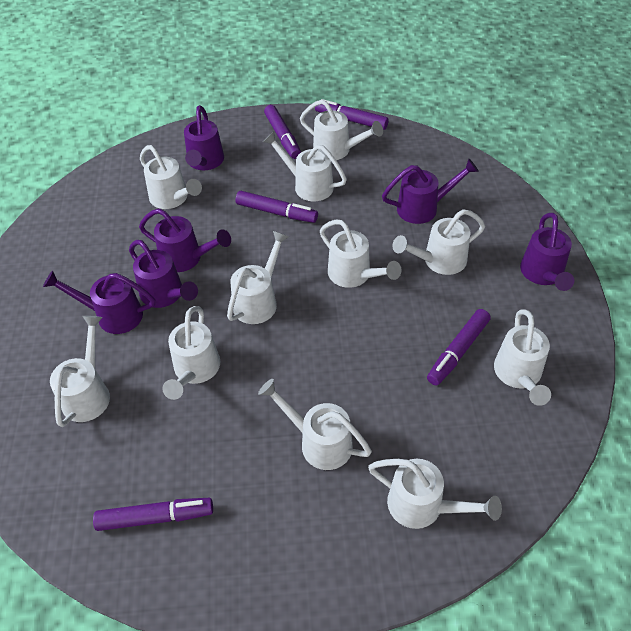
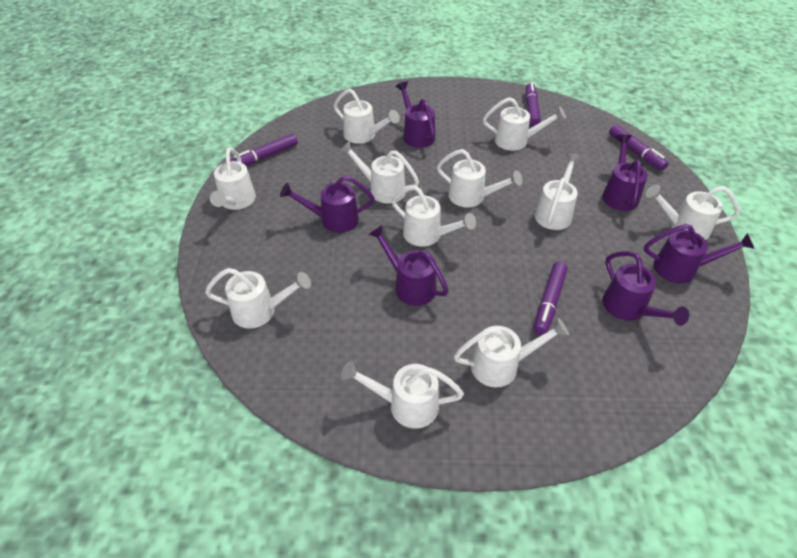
purple marker: [93,498,213,531] [235,191,318,223] [264,105,301,159] [315,99,389,130] [427,309,491,386] = 5 -> [230,133,298,166] [526,82,541,127] [534,262,568,335] [609,125,669,171] = 4

